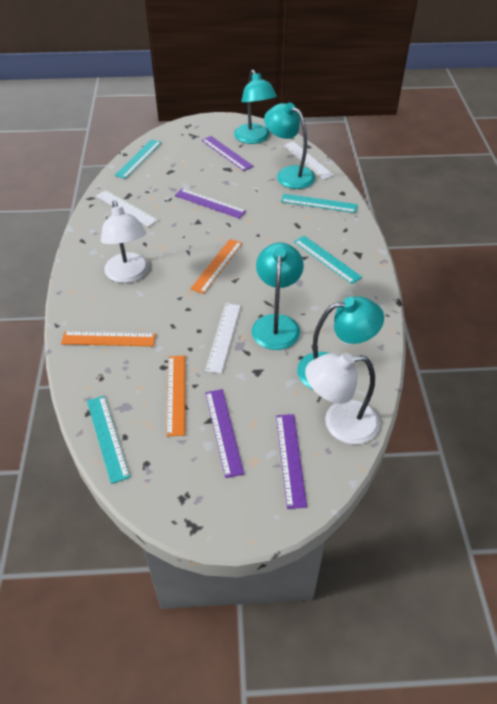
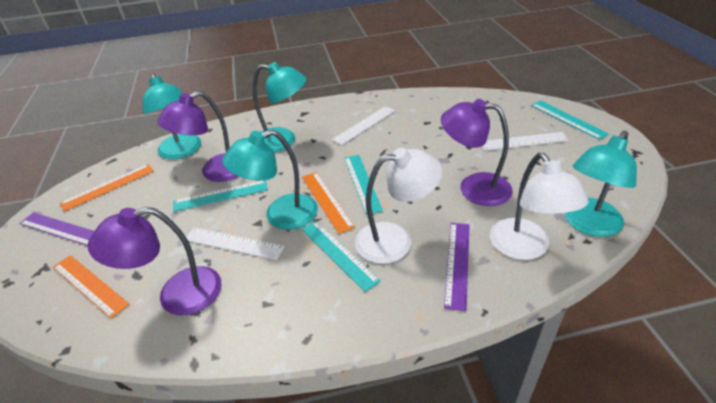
purple lamp: none = 0 -> [88,207,221,315] [157,91,239,182] [441,99,513,206] = 3
purple ruler: [175,189,246,219] [202,136,254,171] [205,389,244,478] [276,414,307,509] = 4 -> [19,212,94,246] [444,223,469,311] = 2

